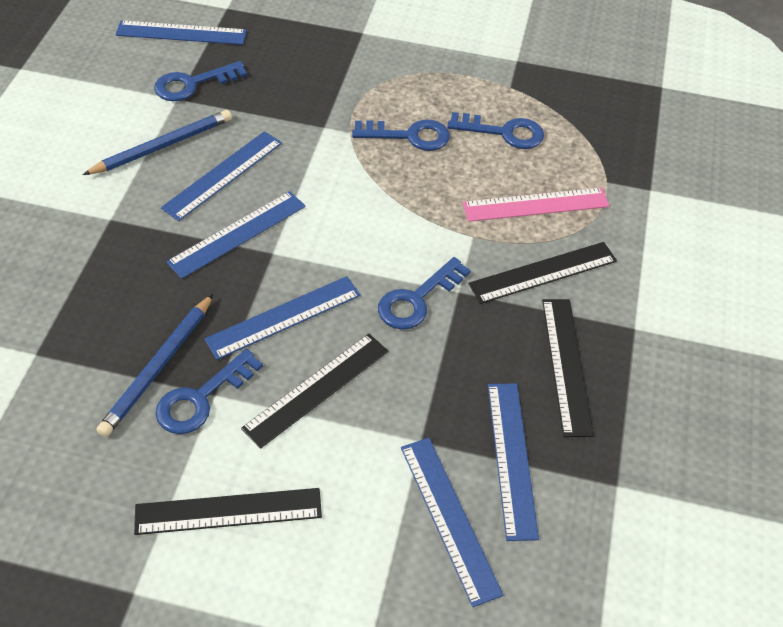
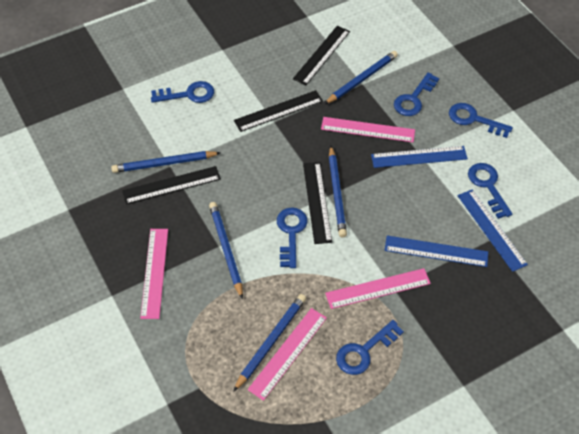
blue key: [154,61,247,101] [155,349,263,434] [352,120,450,151] [378,257,471,330] [447,112,544,149] = 5 -> [151,81,214,103] [277,207,308,268] [336,320,404,375] [394,72,439,116] [449,103,513,138] [468,163,512,219] = 6
blue pencil: [83,110,232,175] [96,294,213,437] = 2 -> [111,151,221,173] [209,202,243,299] [233,294,306,392] [324,51,398,104] [329,146,347,237] = 5
blue ruler: [115,21,247,45] [161,131,282,221] [166,191,306,279] [204,276,361,360] [401,438,503,607] [488,383,539,541] = 6 -> [371,146,468,168] [385,236,488,267] [458,190,528,272] = 3
pink ruler: [463,188,610,222] = 1 -> [140,229,168,319] [248,308,327,401] [321,117,415,142] [325,268,431,309] = 4

